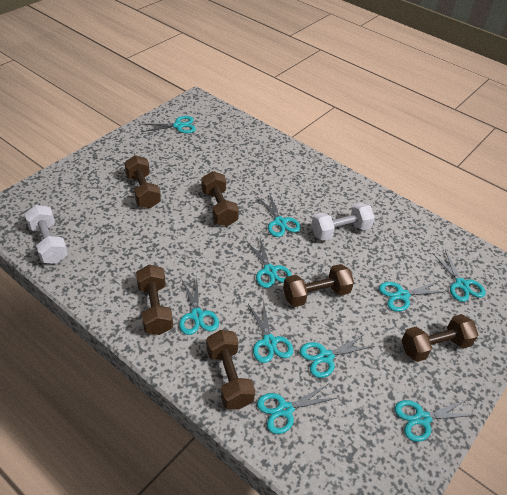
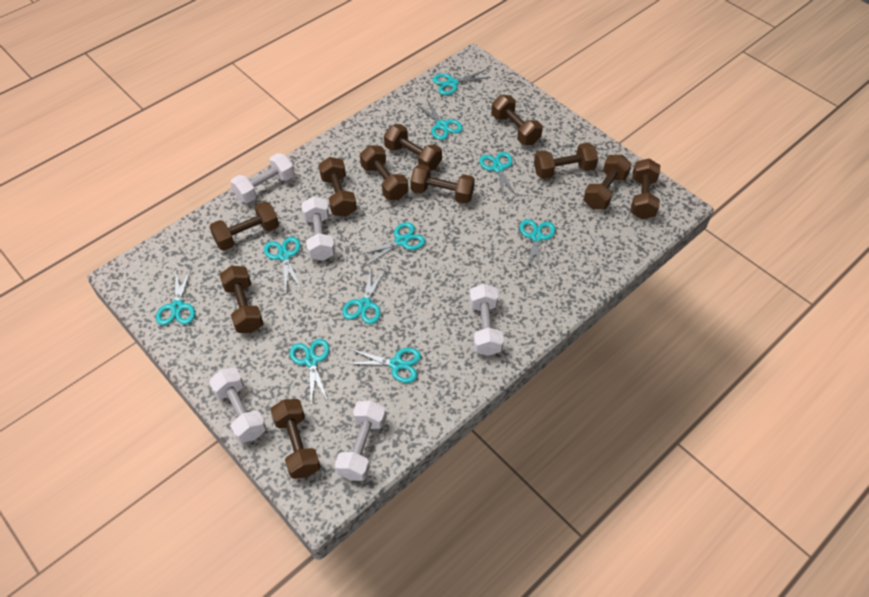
brown dumbbell: [124,155,161,208] [136,265,173,335] [202,171,239,226] [207,330,255,409] [283,264,354,307] [402,314,478,362] = 6 -> [209,201,279,251] [220,266,264,333] [271,399,321,479] [319,157,357,217] [360,145,408,200] [384,124,442,171] [410,164,475,204] [491,95,543,145] [534,143,598,179] [583,155,632,210] [631,159,660,219] = 11
white dumbbell: [24,205,68,264] [311,203,375,241] = 2 -> [209,368,266,443] [230,153,295,203] [302,196,335,261] [335,401,386,481] [469,284,504,356] = 5

